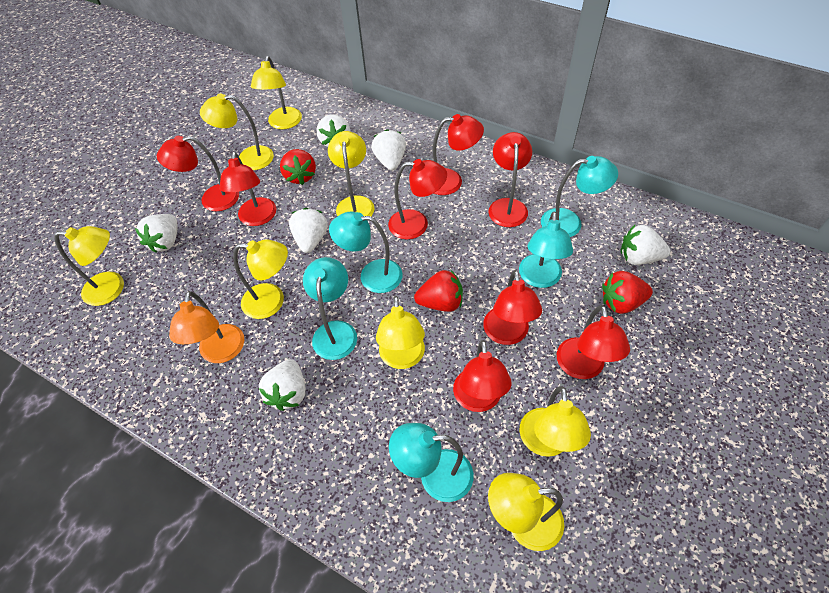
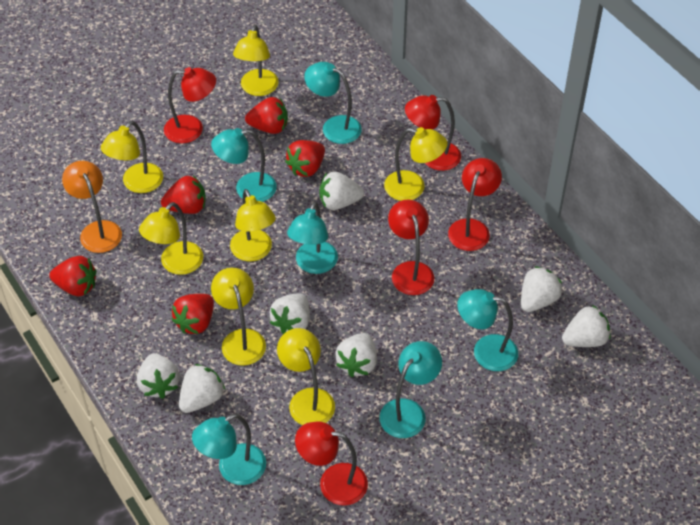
red lamp: [157,136,239,211] [220,152,276,226] [388,159,447,239] [433,114,484,195] [453,340,512,412] [483,270,542,345] [488,132,532,227] [557,305,630,379] = 8 -> [164,67,216,143] [295,422,368,505] [388,200,434,295] [405,95,461,171] [448,158,502,251] = 5
red strawberry: [280,149,316,185] [414,270,463,312] [602,271,653,314] = 3 -> [49,256,96,296] [161,175,206,214] [171,294,214,334] [245,97,288,134] [285,140,325,177] = 5
turquoise lamp: [303,257,357,360] [329,211,402,293] [389,423,474,502] [519,212,573,288] [541,156,618,237] = 5 -> [192,414,266,485] [211,128,277,202] [287,201,338,274] [304,62,362,144] [380,341,442,438] [457,289,518,371] = 6
white strawberry: [135,214,177,253] [259,359,305,411] [289,208,328,253] [317,114,350,147] [371,129,406,170] [621,225,670,265] = 6 -> [137,353,180,399] [179,364,225,413] [269,293,310,334] [320,171,364,210] [335,333,377,377] [521,266,562,312] [562,305,611,347] = 7
yellow lamp: [54,226,124,306] [200,94,274,170] [233,239,288,319] [251,56,302,129] [328,131,374,216] [376,296,425,369] [488,473,564,551] [519,386,591,457] = 8 -> [101,121,163,193] [139,202,203,275] [211,268,266,366] [230,189,276,261] [233,25,279,96] [277,328,335,425] [384,127,447,201] = 7

